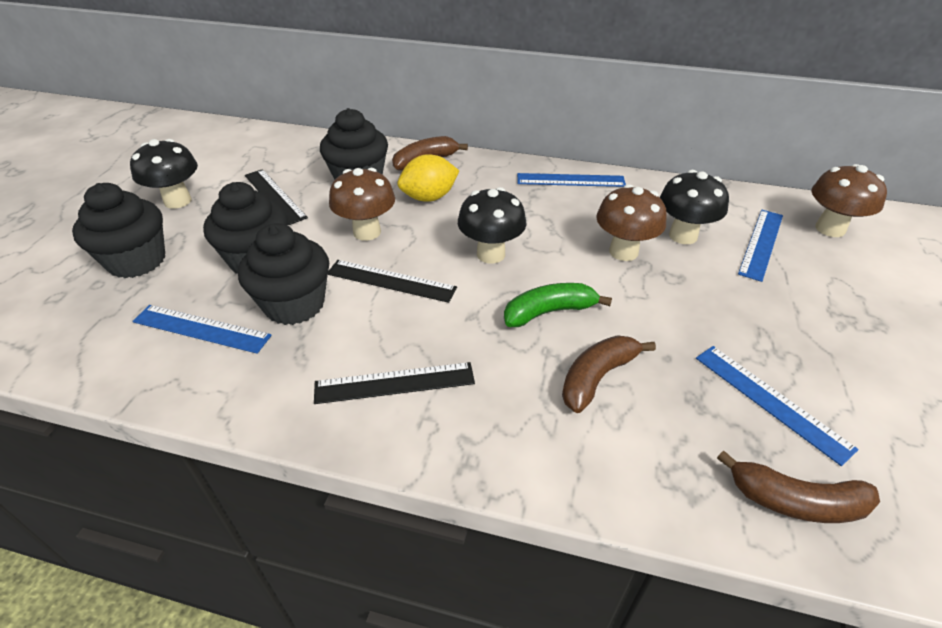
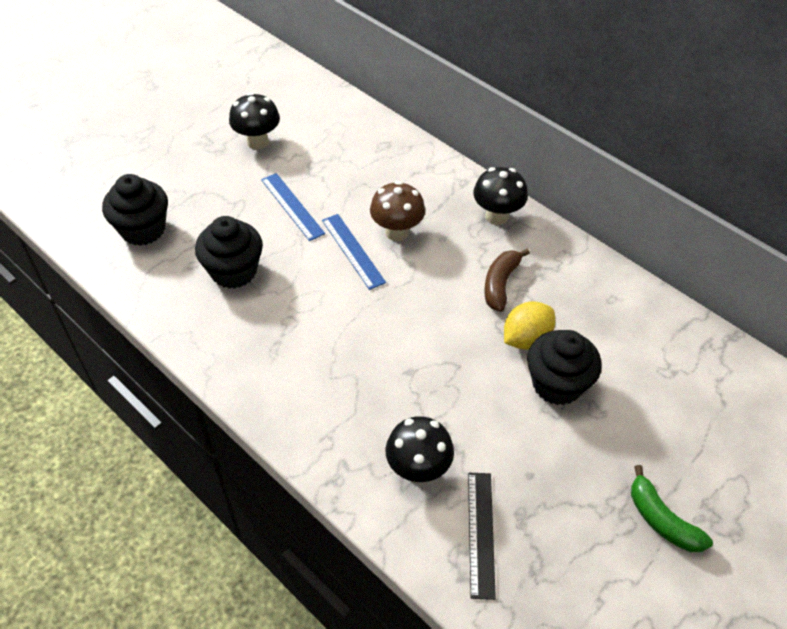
black cupcake: [72,183,165,278] [203,182,288,274] [238,223,329,325] [320,108,388,179] = 4 -> [102,174,168,246] [195,216,263,289] [527,330,602,405] = 3
black ruler: [245,169,308,225] [314,362,475,404] [328,260,457,303] = 3 -> [468,473,496,600] = 1
blue ruler: [132,305,272,354] [517,173,626,187] [696,346,859,466] [738,210,783,282] = 4 -> [261,173,325,241] [322,214,386,290] = 2
brown banana: [392,136,468,171] [562,335,656,413] [717,450,880,523] = 3 -> [484,248,530,312] = 1
brown mushroom: [329,168,395,241] [596,184,667,261] [811,164,887,237] = 3 -> [370,181,425,241] = 1

